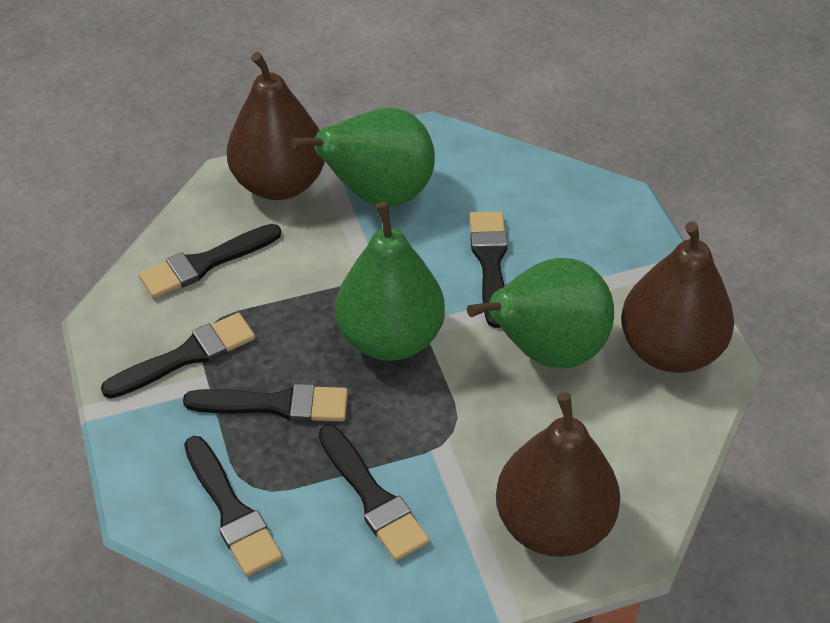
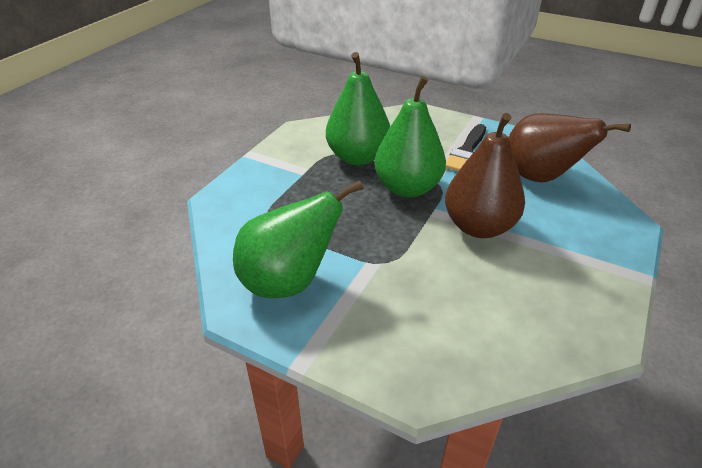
black brush: [101,313,255,398] [139,224,281,298] [183,384,348,422] [184,436,282,576] [319,425,429,561] [470,211,508,328] = 6 -> [445,124,486,171] = 1
brown pear: [227,52,325,200] [496,393,620,557] [621,221,734,373] = 3 -> [445,113,525,238] [508,113,631,182] = 2

